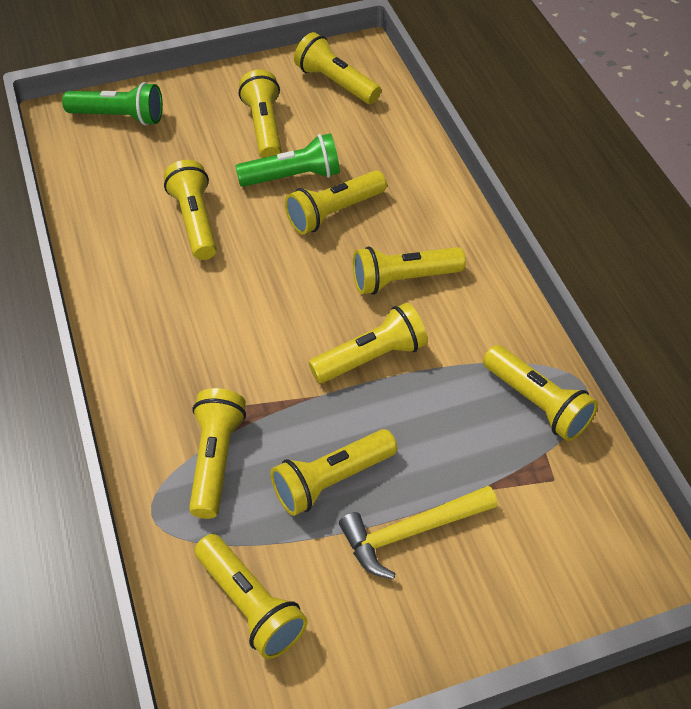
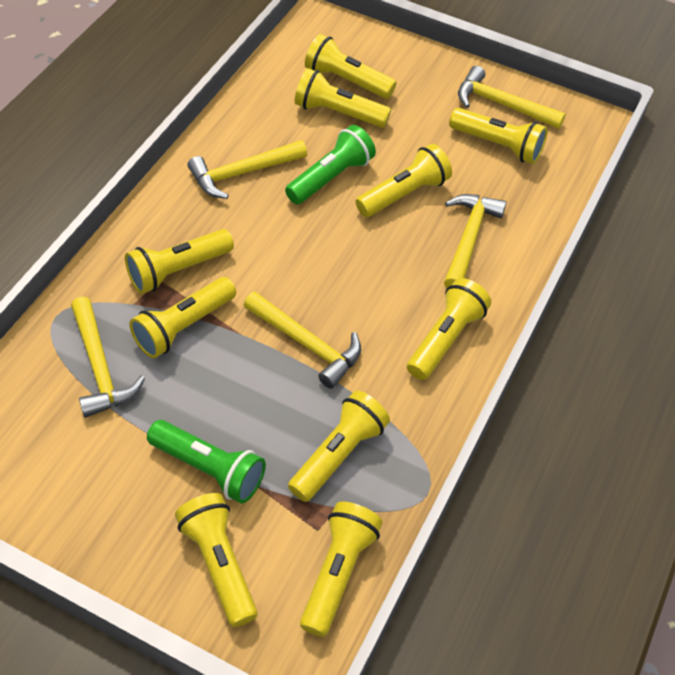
yellow hammer: [339,485,497,579] = 1 -> [71,297,145,418] [187,140,307,199] [244,291,361,389] [444,194,507,288] [458,66,566,129] = 5

